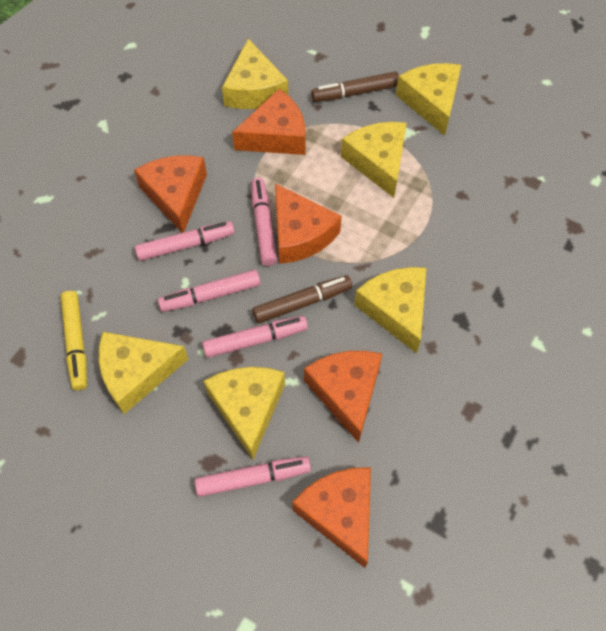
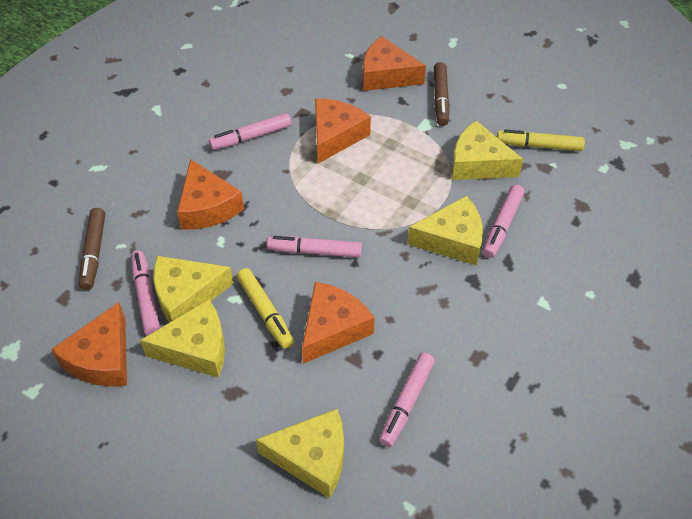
yellow cheese: [99,332,188,414] [204,367,285,460] [222,39,288,109] [341,122,407,198] [354,267,426,354] [396,63,461,136] = 6 -> [140,299,225,378] [153,256,234,323] [256,409,344,498] [407,196,483,266] [451,121,523,180] = 5
yellow marker: [60,291,87,390] = 1 -> [237,268,294,349] [497,129,585,151] = 2

